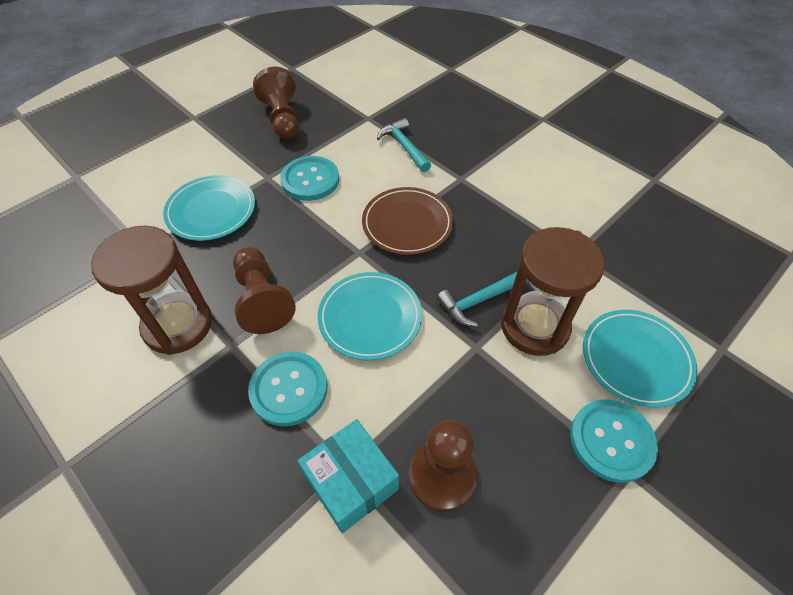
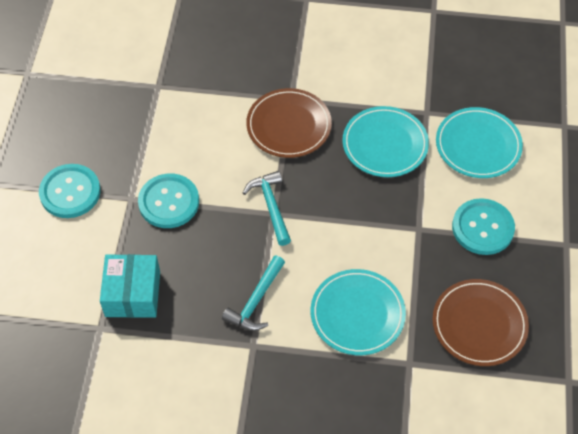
brown hourglass: [91,226,212,355] [501,227,605,356] = 2 -> none = 0
brown pawn: [233,247,296,334] [253,67,299,139] [409,420,477,512] = 3 -> none = 0
brown plate: [362,187,453,255] = 1 -> [246,88,332,158] [433,279,529,366] = 2

